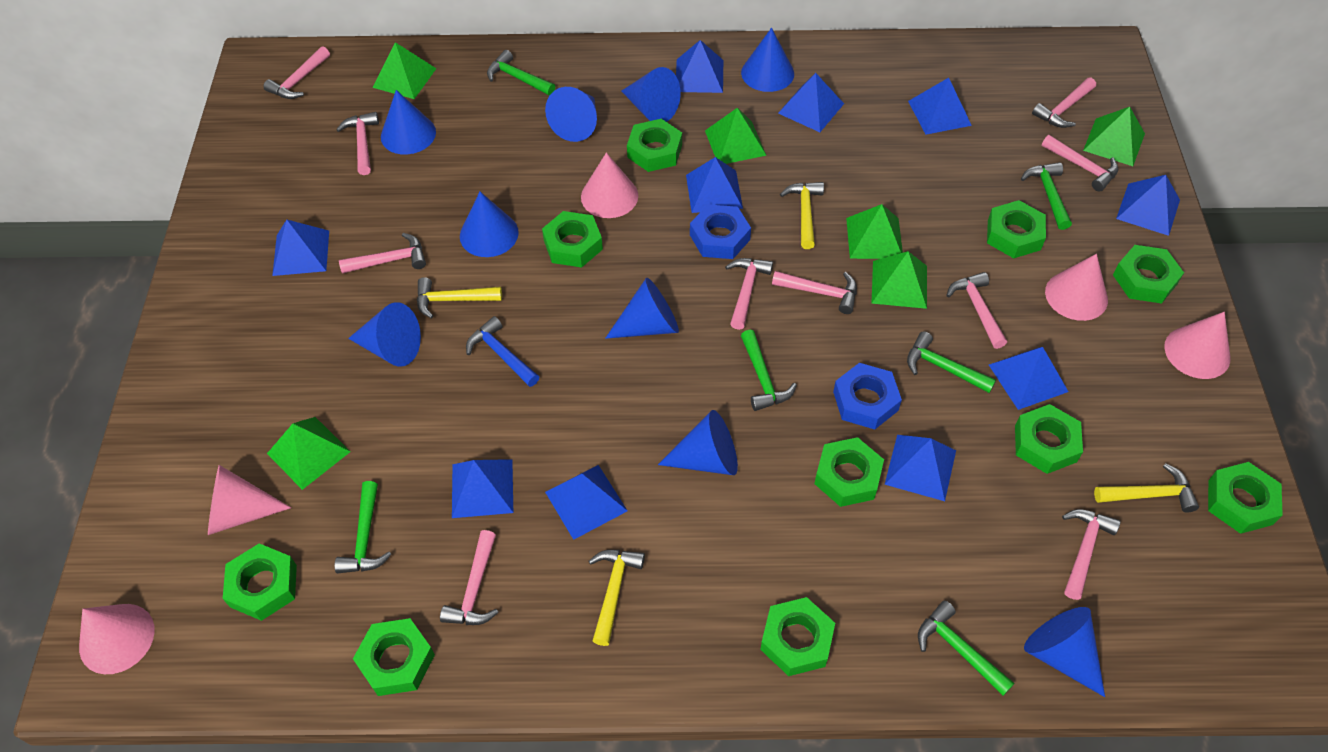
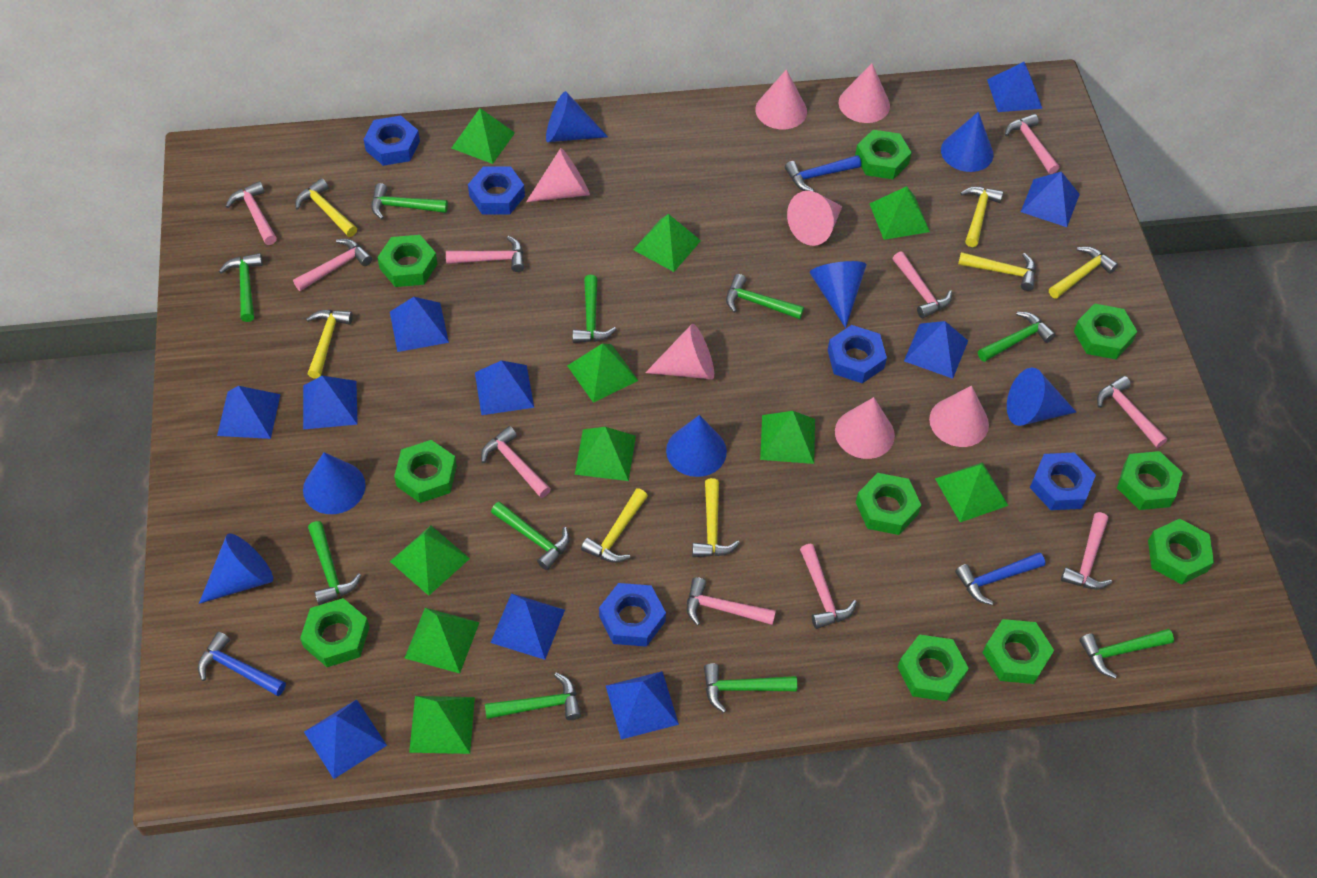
blue cone: [348,302,421,367] [381,90,436,155] [460,192,519,257] [545,87,597,142] [605,278,679,339] [622,67,681,122] [658,410,738,475] [741,28,794,92] [1024,607,1105,697] = 9 -> [199,533,273,604] [303,452,366,514] [546,91,608,142] [666,415,727,477] [810,261,866,328] [941,112,994,172] [1007,368,1076,426] = 7
blue hammer: [466,316,539,387] = 1 -> [198,631,286,696] [785,155,861,191] [955,552,1045,605] = 3
blue nut: [690,204,751,259] [833,363,902,429] = 2 -> [364,116,420,166] [468,166,525,215] [599,583,666,647] [828,325,887,383] [1030,452,1096,510] = 5
green hammer: [334,481,392,574] [487,50,555,96] [741,330,797,411] [907,332,996,393] [918,601,1015,696] [1021,162,1072,230] = 6 -> [219,253,263,322] [308,521,361,605] [371,183,448,219] [485,672,581,720] [491,501,569,570] [573,275,616,343] [704,663,797,713] [726,274,804,319] [978,312,1056,362] [1079,629,1174,678] = 10
green pyramid: [267,417,350,490] [372,42,437,99] [705,108,767,164] [846,204,903,259] [871,251,927,309] [1083,107,1145,166] = 6 -> [390,526,470,596] [405,608,480,674] [409,696,475,754] [452,108,515,164] [567,343,638,403] [575,427,636,481] [633,214,701,272] [760,411,815,464] [869,186,930,240] [935,462,1009,522] = 10
pink cone: [79,604,155,674] [208,465,291,535] [581,153,638,218] [1045,254,1108,321] [1164,312,1230,379] = 5 -> [526,148,590,202] [645,324,714,379] [755,69,807,129] [787,191,842,246] [835,397,895,459] [839,63,890,123] [929,386,989,447] = 7
yellow hammer: [417,277,502,319] [589,550,645,646] [780,182,824,249] [1094,463,1199,512] = 4 -> [295,178,357,237] [306,310,353,379] [581,488,648,563] [692,478,740,557] [958,252,1036,291] [960,186,1003,247] [1049,247,1118,299] = 7

